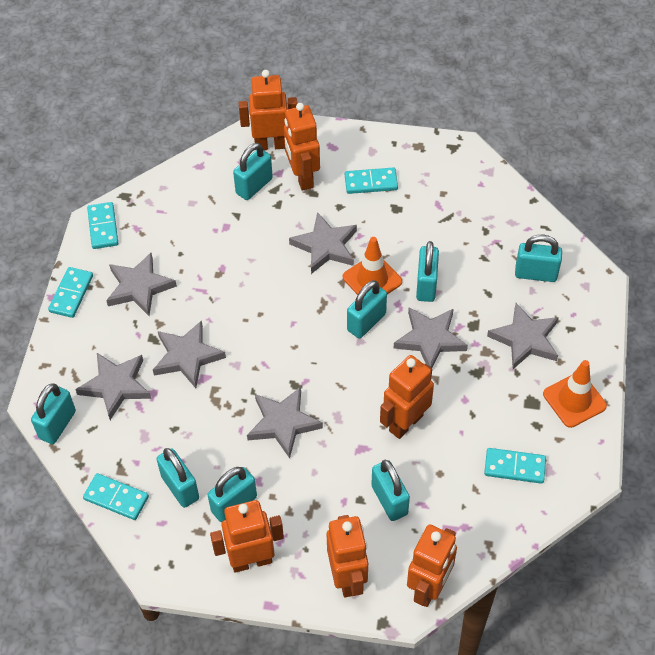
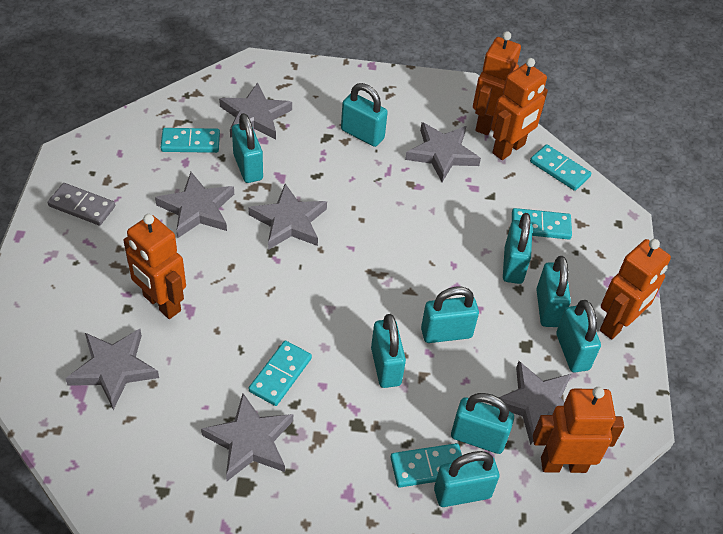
grey domino: none = 0 -> [48,183,115,226] = 1
orange robot: [210,500,284,573] [239,70,297,150] [284,103,320,191] [327,515,368,598] [380,355,434,439] [407,524,457,607] = 6 -> [123,214,186,319] [473,31,521,135] [491,58,548,160] [533,387,624,473] [600,239,671,340] = 5
orange traffic cone: [343,237,402,295] [543,360,607,428] = 2 -> none = 0
turquoise padlock: [31,383,76,444] [156,448,199,508] [208,467,257,523] [233,143,273,200] [347,280,387,338] [371,460,410,521] [416,241,439,302] [515,235,562,282] = 8 -> [232,113,263,183] [341,83,388,147] [371,314,406,388] [421,287,479,343] [434,451,499,507] [451,393,514,454] [503,213,533,284] [536,256,571,327] [556,300,601,372] = 9

